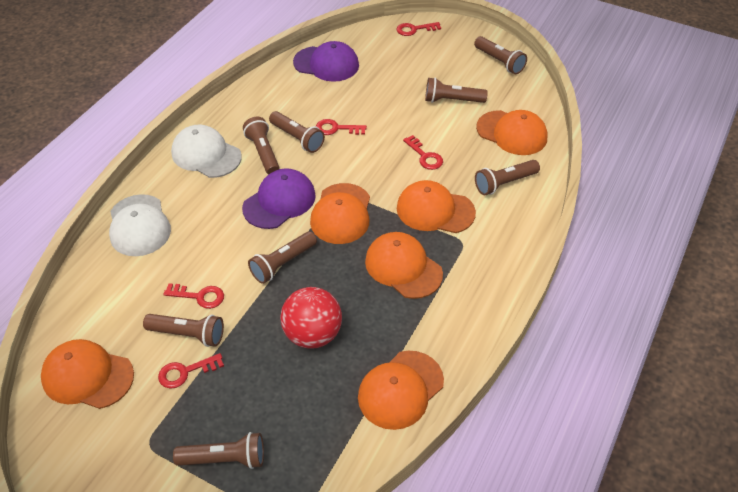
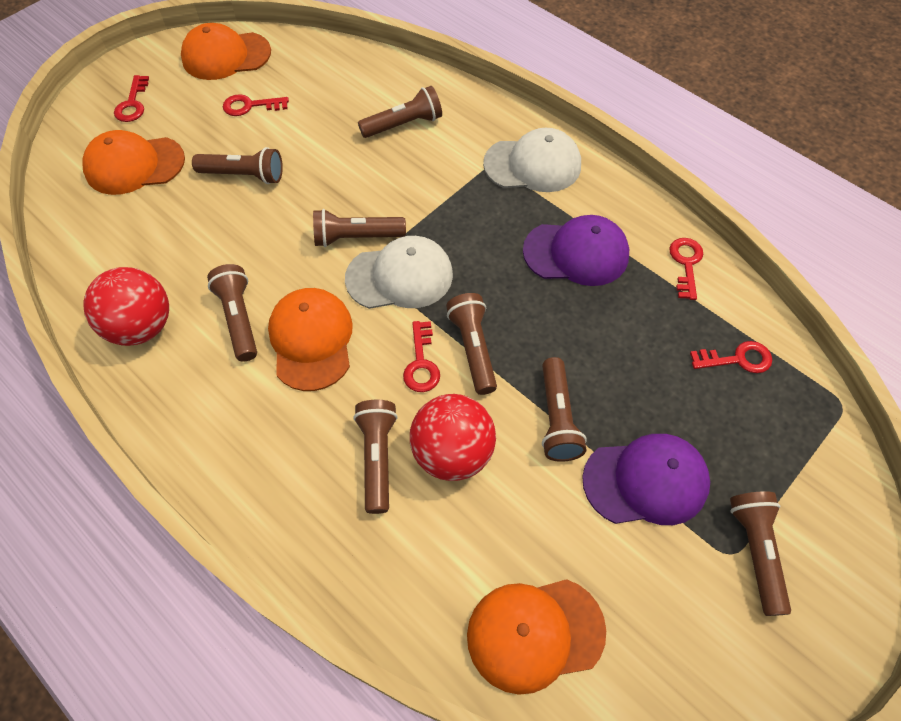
orange cap: [41,339,134,409] [310,183,370,244] [358,351,444,430] [365,232,443,299] [397,180,476,233] [476,110,548,155] = 6 -> [82,130,185,195] [181,23,271,80] [268,288,353,391] [467,579,606,695] = 4
red ball: [280,287,342,349] = 1 -> [83,267,169,346] [410,394,496,481] = 2

